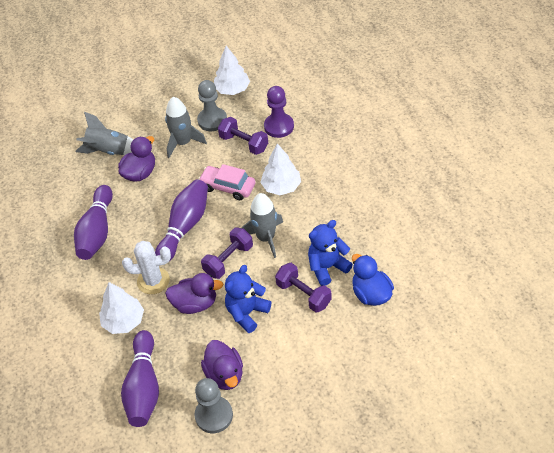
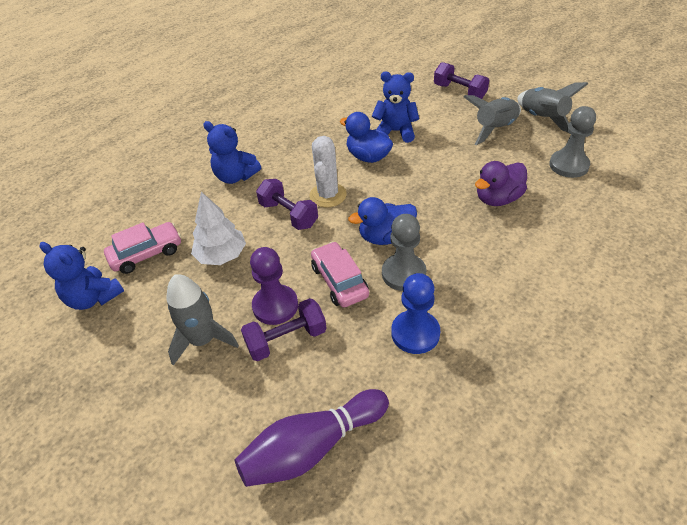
blue duck: [352,254,394,306] = 1 -> [340,112,393,163] [348,197,417,245] = 2
blue pawn: none = 0 -> [391,273,440,354] = 1
blue teddy bear: [225,265,271,333] [308,220,353,286] = 2 -> [40,242,124,310] [203,121,261,184] [372,72,419,143] = 3
pink car: [198,164,256,200] = 1 -> [104,222,181,274] [311,241,369,307] = 2
purple bowling pin: [74,185,113,260] [121,330,159,427] [155,179,208,261] = 3 -> [234,389,389,487] = 1
purple duck: [118,136,155,182] [165,273,223,314] [201,340,243,390] = 3 -> [475,161,527,206] = 1
white tree: [99,282,144,334] [214,46,250,95] [260,143,301,195] = 3 -> [191,192,246,265] = 1

